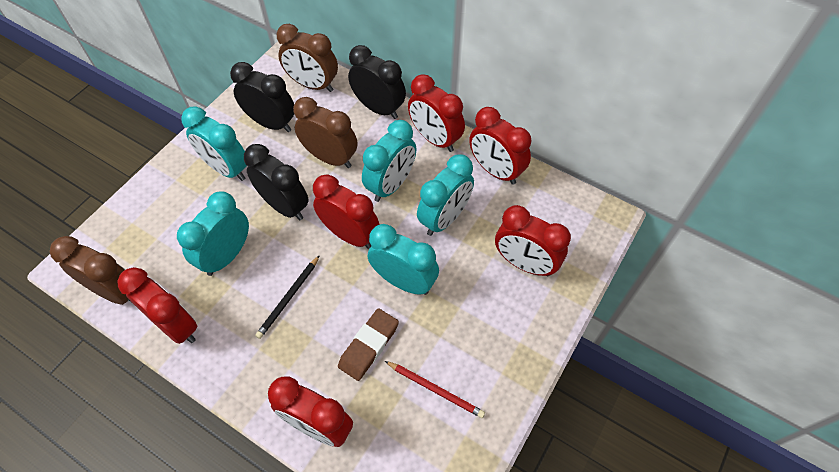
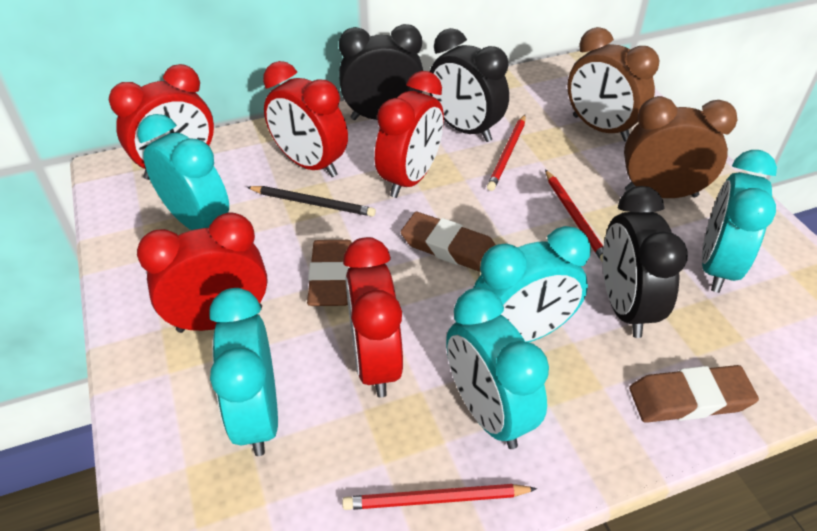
brown clock: [50,236,131,305] [277,24,338,92] [293,97,358,168] = 3 -> [567,27,660,141] [624,96,738,198] = 2
brown eraser: [338,308,399,381] = 1 -> [307,240,352,306] [401,212,496,272] [629,365,759,423] = 3
red clock: [117,267,197,344] [268,376,353,447] [313,174,379,249] [408,74,465,152] [469,107,531,185] [495,205,571,276] = 6 -> [109,64,214,180] [137,212,268,333] [263,61,348,177] [343,237,403,398] [375,71,444,198] = 5
red pencil: [385,361,485,418] = 1 -> [342,484,537,510] [487,115,526,191] [545,170,604,262] = 3

